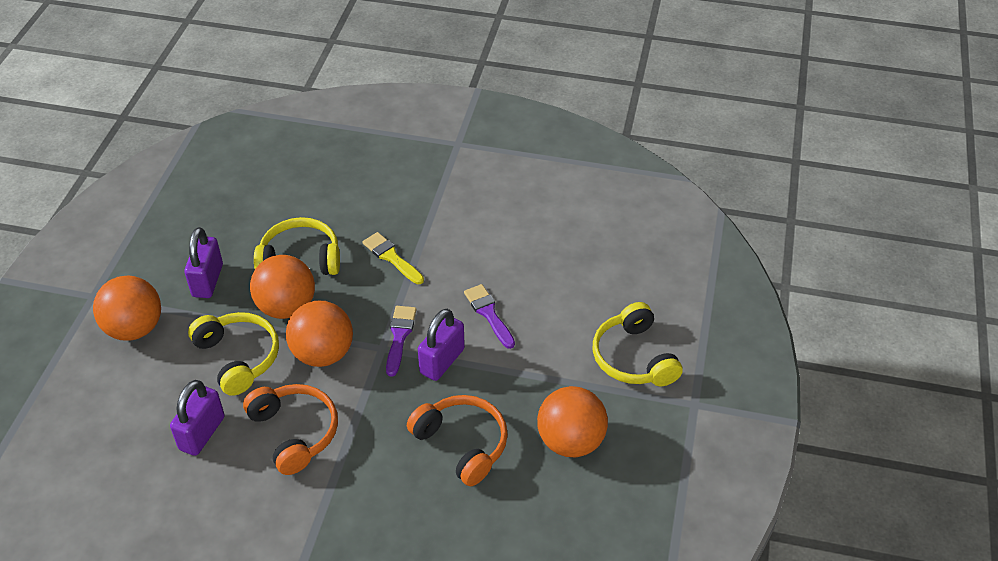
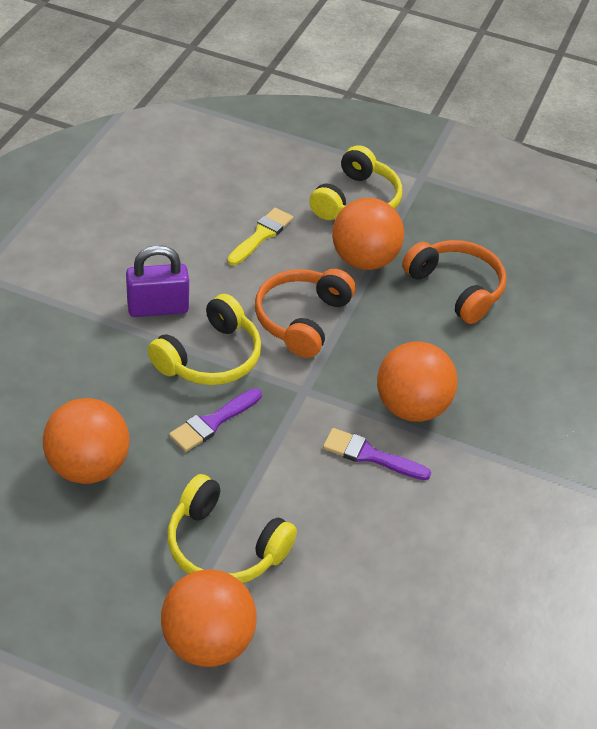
purple padlock: [170,380,225,456] [184,227,223,298] [418,309,465,381] = 3 -> [126,245,189,317] = 1

